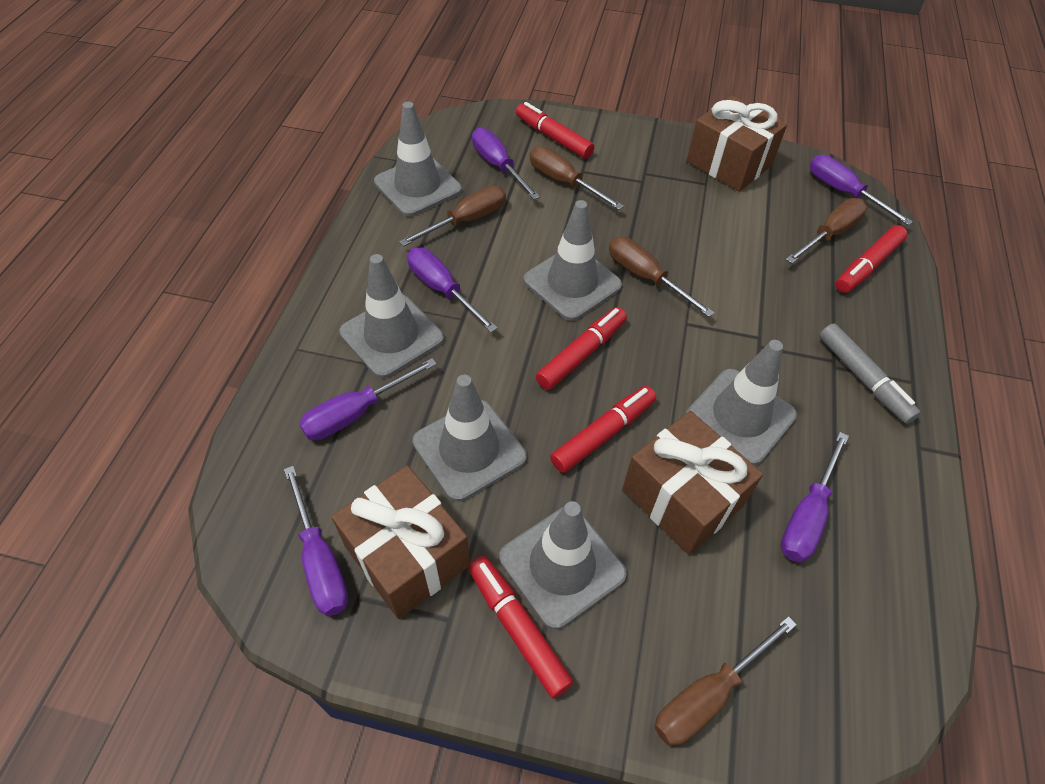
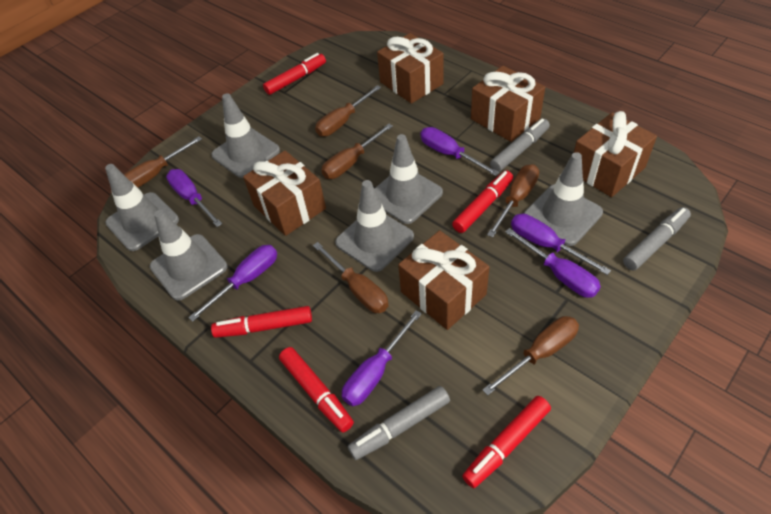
brown gift: [331,465,470,619] [623,411,763,555] [687,95,787,192] = 3 -> [243,151,326,236] [377,33,444,104] [398,230,489,330] [471,66,545,142] [574,111,657,197] = 5
brown screwdriver: [399,186,506,247] [530,146,624,210] [609,237,715,317] [654,616,797,746] [786,198,867,264] = 5 -> [124,136,202,188] [313,242,389,313] [315,85,381,136] [321,124,393,179] [482,316,579,396] [487,164,539,237] = 6
grey marker: [819,323,921,424] = 1 -> [348,386,450,460] [490,119,550,172] [623,207,691,271] = 3

